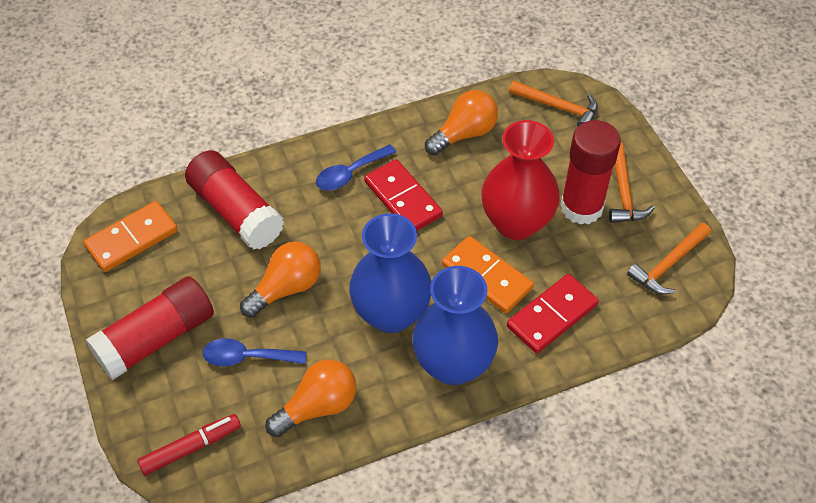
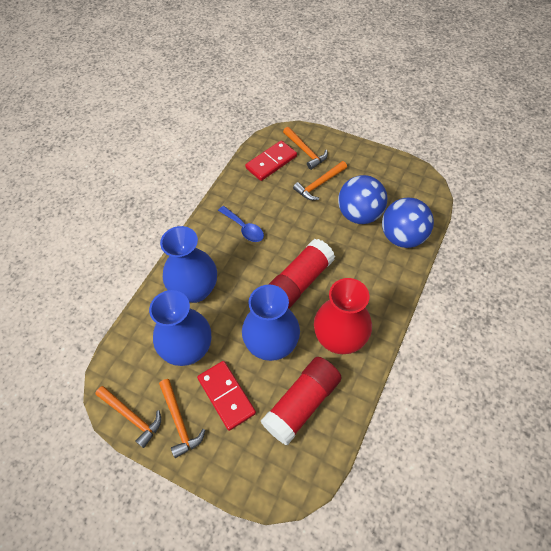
blue ball: none = 0 -> [338,175,387,224] [382,197,434,248] = 2
blue spoon: [202,338,307,367] [316,144,396,191] = 2 -> [218,206,264,242] = 1
blue vase: [349,213,432,333] [412,266,498,385] = 2 -> [149,290,211,366] [160,226,217,303] [242,284,300,361] = 3
orange domino: [83,201,178,272] [442,236,534,313] = 2 -> none = 0
orange hammer: [509,81,598,127] [609,143,655,223] [627,223,711,294] = 3 -> [95,386,161,448] [159,379,205,458] [283,127,328,170] [293,161,347,200] = 4
orange light bulb: [240,241,321,318] [265,359,357,437] [425,90,498,155] = 3 -> none = 0
red glue stick: [86,276,214,380] [185,150,284,250] [560,120,621,225] = 3 -> [261,357,342,445] [268,239,335,309] = 2
red marker: [137,414,241,475] = 1 -> none = 0

